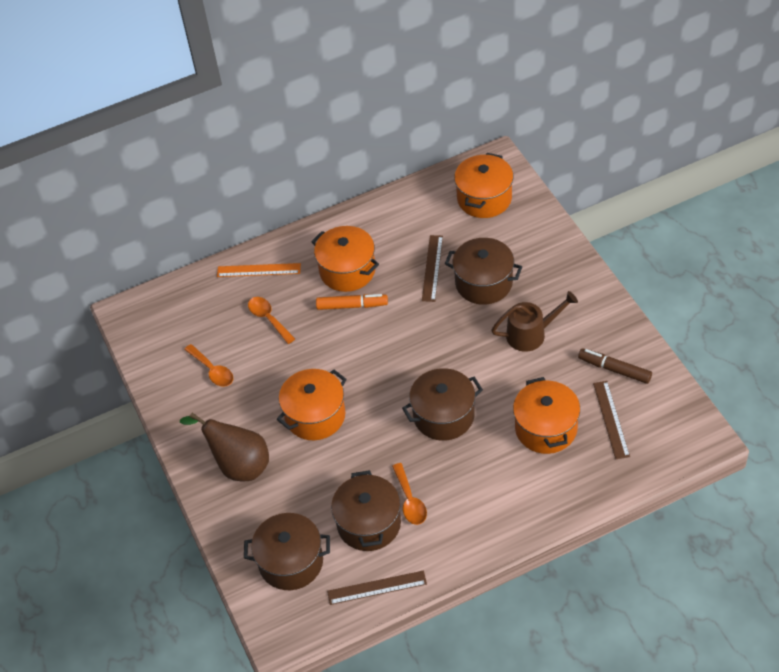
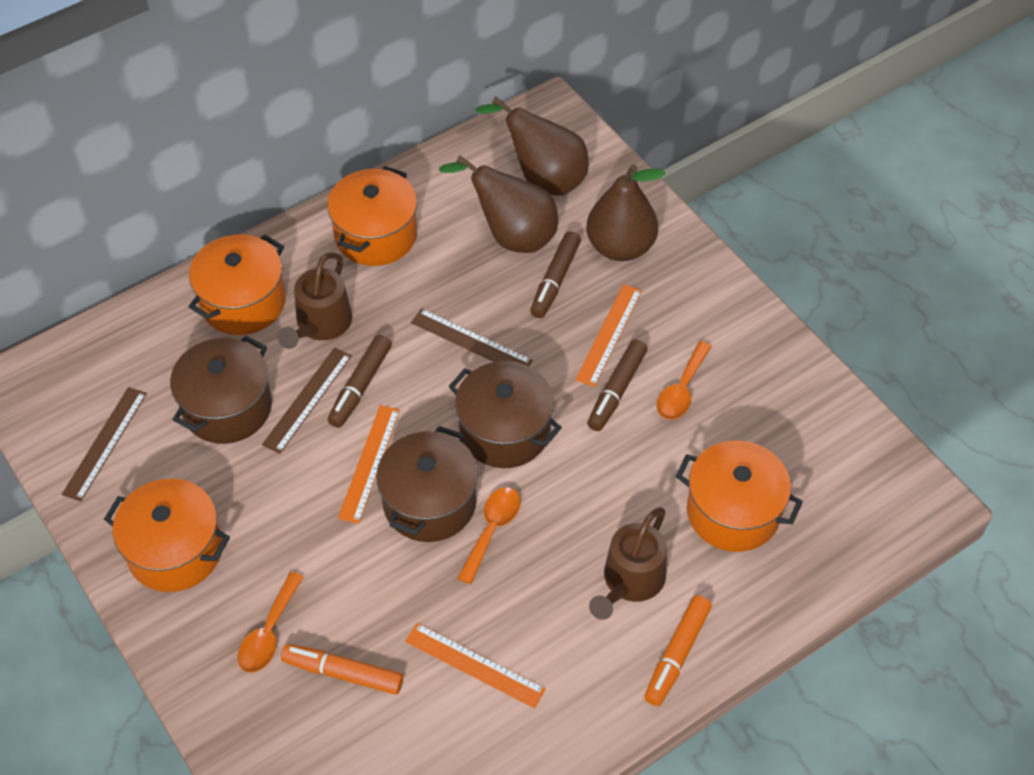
brown marker: [578,348,652,384] = 1 -> [328,335,392,428] [530,231,581,318] [587,339,648,431] = 3
brown pear: [180,413,269,481] = 1 -> [439,155,558,253] [475,97,589,196] [586,165,665,261] = 3
brown pot: [244,513,330,590] [331,470,401,551] [402,368,483,441] [445,238,522,305] = 4 -> [170,336,272,444] [376,426,478,542] [448,361,562,468] = 3
brown watering can: [491,291,578,352] = 1 -> [278,252,352,349] [589,507,667,620] = 2
orange marker: [316,294,388,310] = 1 -> [281,644,403,695] [644,595,712,706] = 2
orange ruler: [217,263,301,277] = 1 -> [338,405,400,524] [405,623,546,709] [575,284,642,387] = 3

